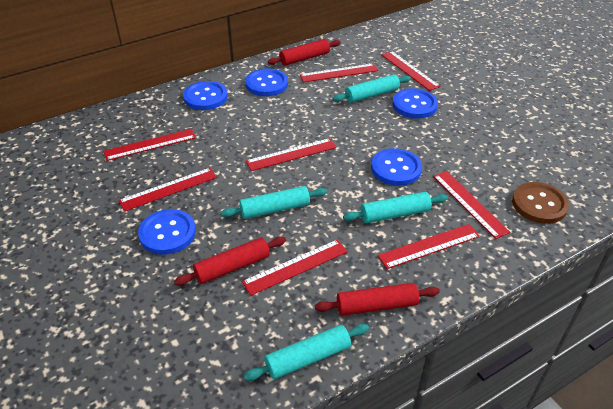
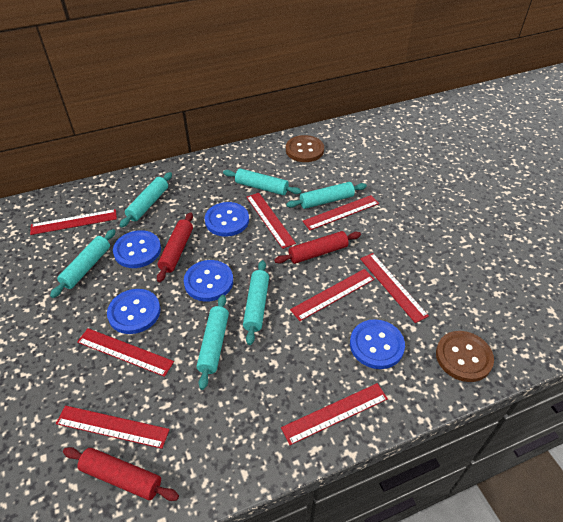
brown button: [512,182,569,224] = 1 -> [286,135,324,162] [436,331,494,382] = 2
turquoise rolling pin: [221,186,327,219] [244,324,369,381] [333,74,411,103] [343,192,448,223] = 4 -> [50,229,116,298] [120,172,172,228] [197,295,229,390] [223,168,302,195] [243,260,269,345] [286,182,367,209] = 6

